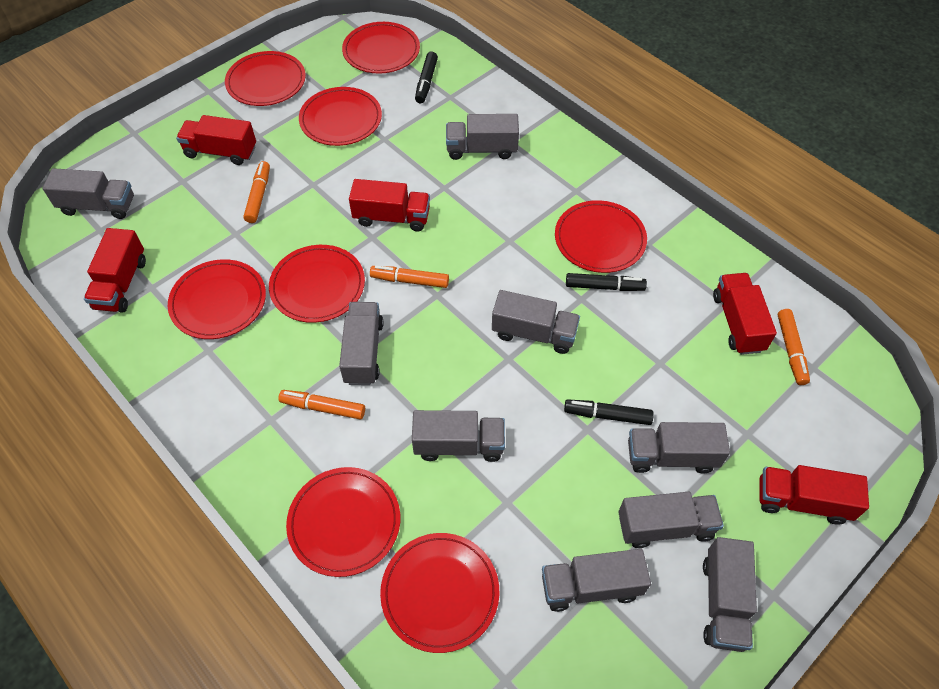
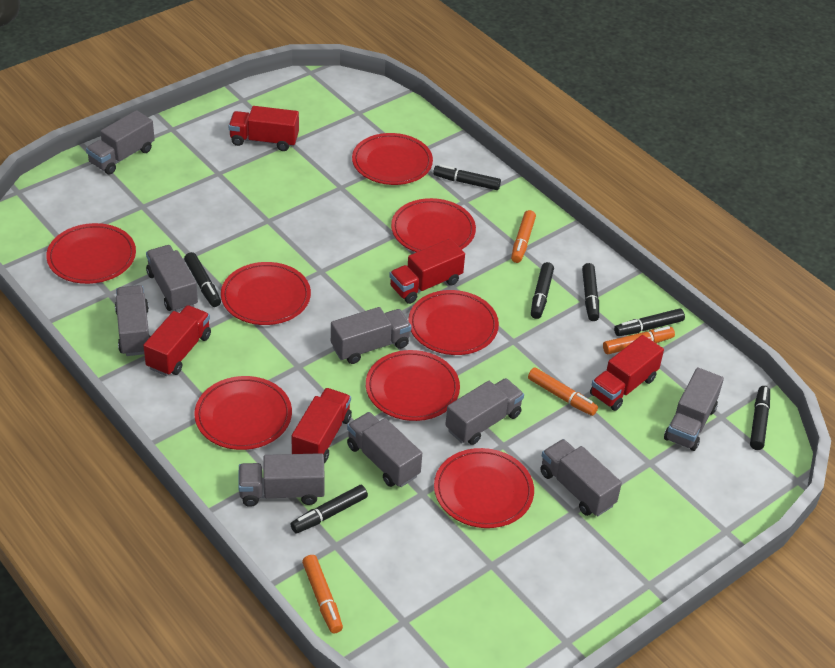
black marker: [415,52,438,103] [564,399,654,425] [566,273,647,291] = 3 -> [184,252,221,307] [290,485,368,534] [433,165,501,190] [531,262,554,319] [582,263,599,321] [614,308,685,336] [750,386,770,450] = 7

